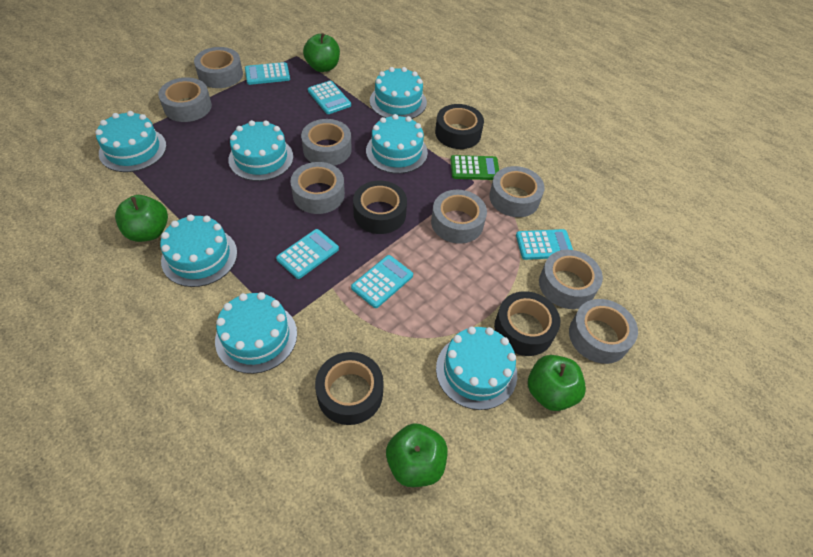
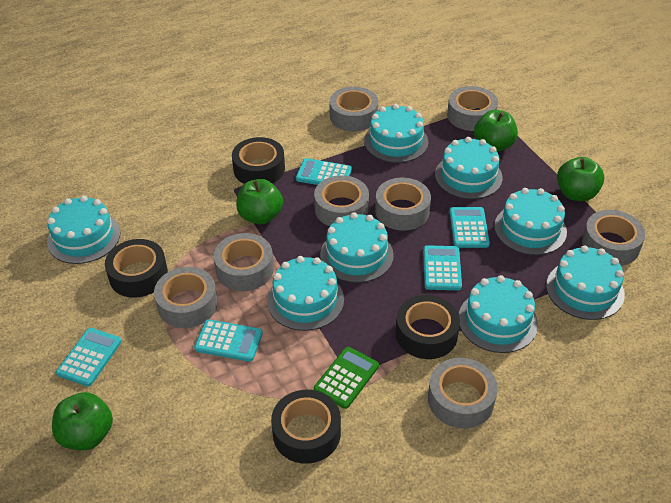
turquoise cake: [95,111,167,172] [160,214,237,287] [215,292,297,374] [228,120,293,181] [366,114,428,174] [370,67,427,119] [436,326,517,410] = 7 -> [47,195,120,264] [267,256,344,331] [320,212,394,283] [364,104,428,163] [435,137,503,199] [459,275,538,353] [494,188,567,255] [546,246,625,320] = 8

